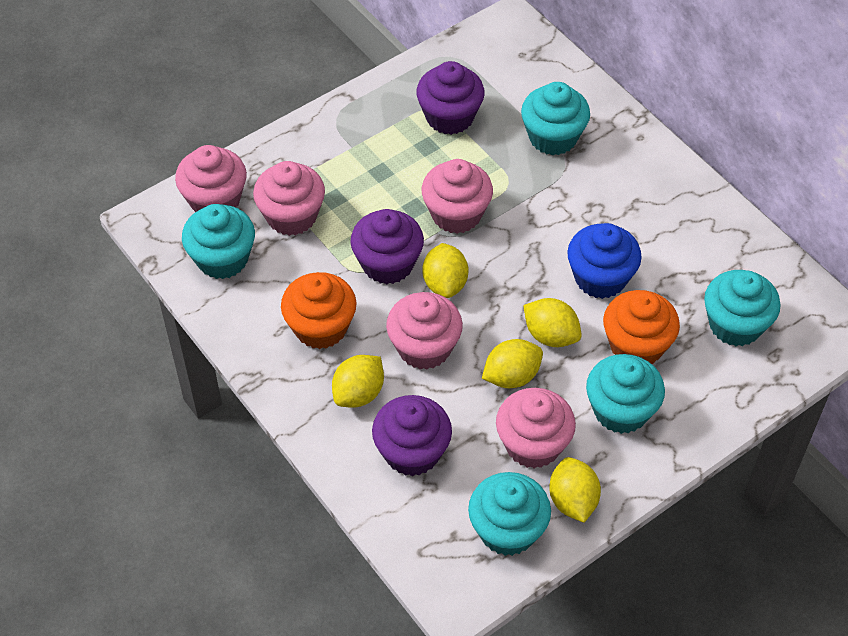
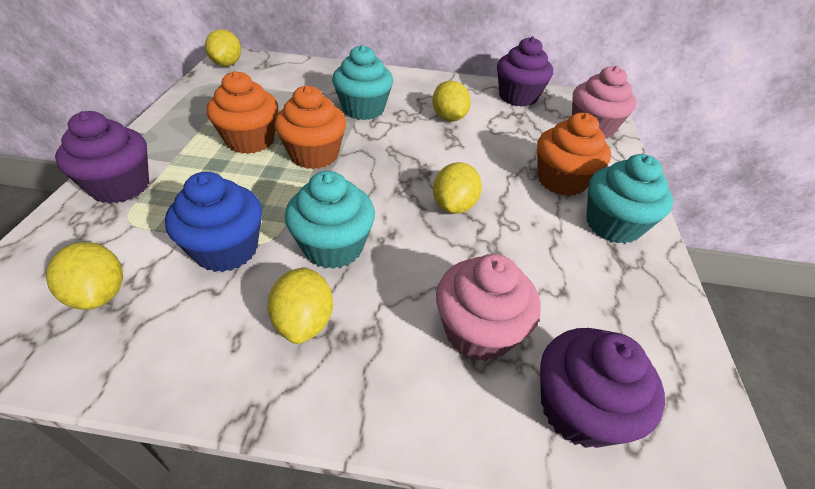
orange cupcake: [281,272,357,349] [603,290,680,364] = 2 -> [206,71,278,154] [274,85,346,169] [537,113,611,196] = 3
pink cupcake: [175,145,247,212] [253,161,325,236] [386,292,463,370] [422,159,493,234] [496,388,576,468] = 5 -> [436,254,541,361] [572,66,636,139] = 2
turquoise cupcake: [182,204,255,279] [468,472,551,556] [521,82,590,155] [586,354,665,434] [704,270,780,346] = 5 -> [285,171,375,269] [332,45,393,120] [586,154,673,244] = 3

